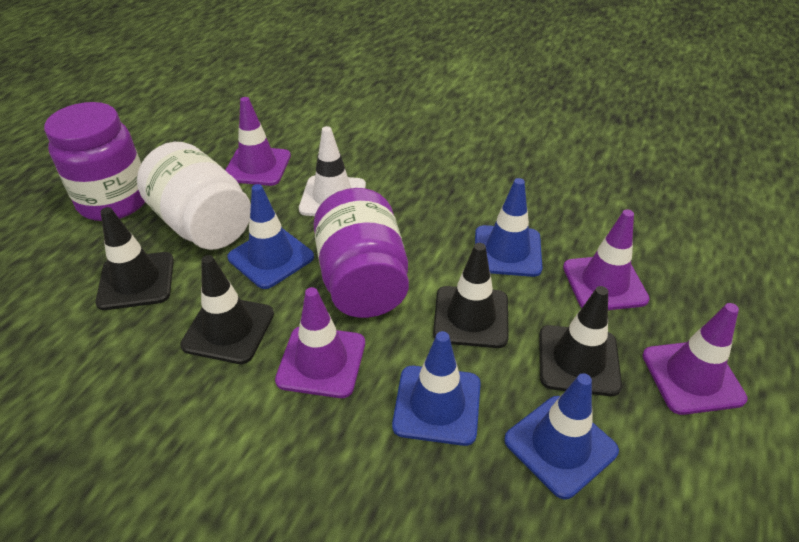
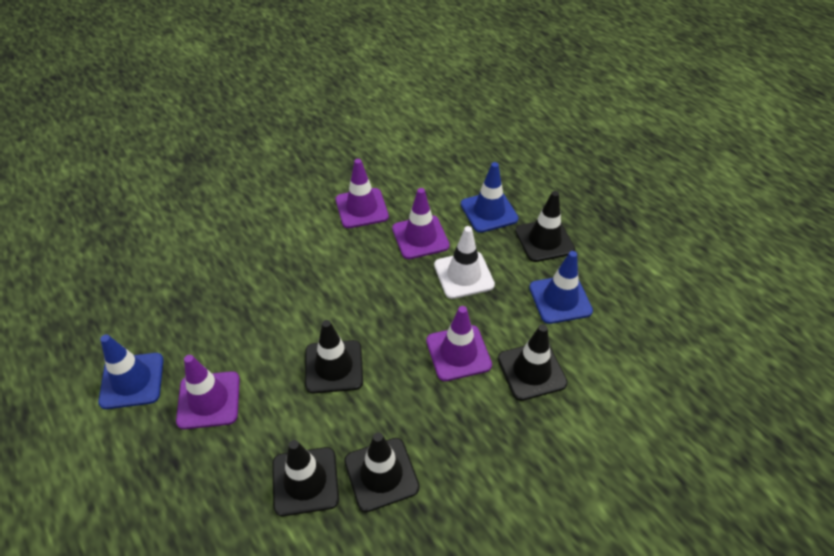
black traffic cone: [95,207,174,310] [180,255,274,364] [433,243,509,348] [539,286,622,396] = 4 -> [272,440,339,516] [305,320,363,393] [344,432,420,512] [498,324,568,401] [515,191,575,262] = 5
blue traffic cone: [227,184,314,289] [392,331,481,446] [475,178,542,277] [504,373,619,500] = 4 -> [98,334,164,409] [461,162,519,233] [529,251,593,324] = 3
purple jar: [44,102,145,221] [313,188,409,318] = 2 -> none = 0
white jar: [137,142,251,250] = 1 -> none = 0

